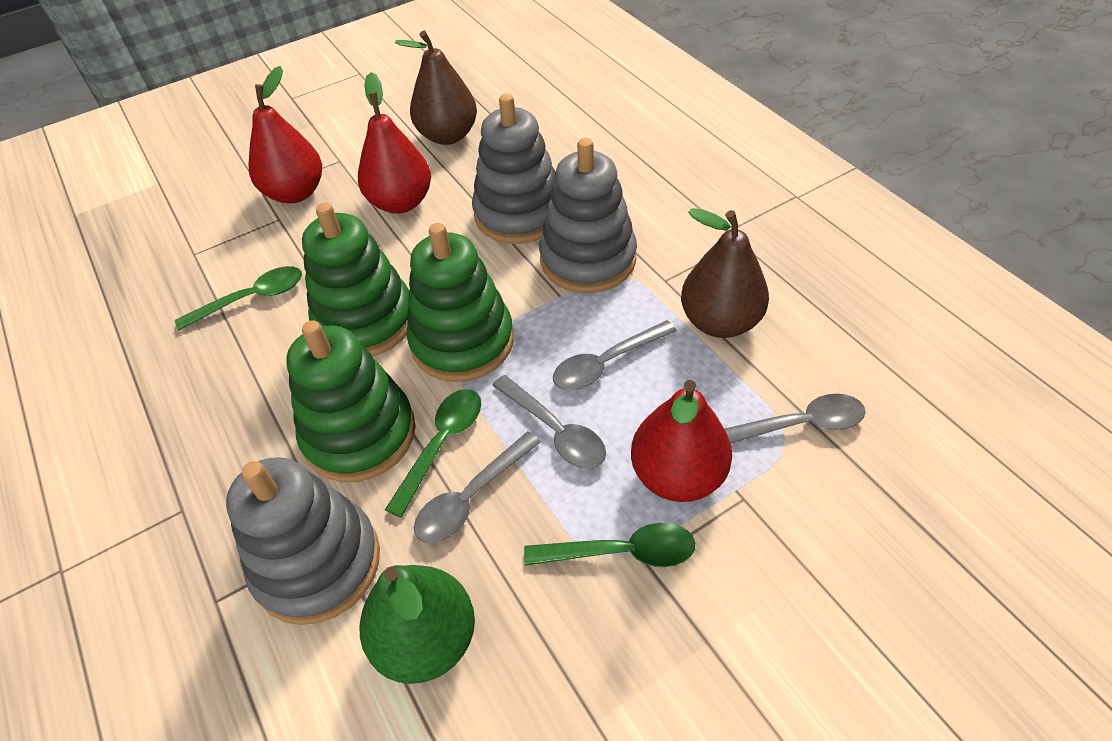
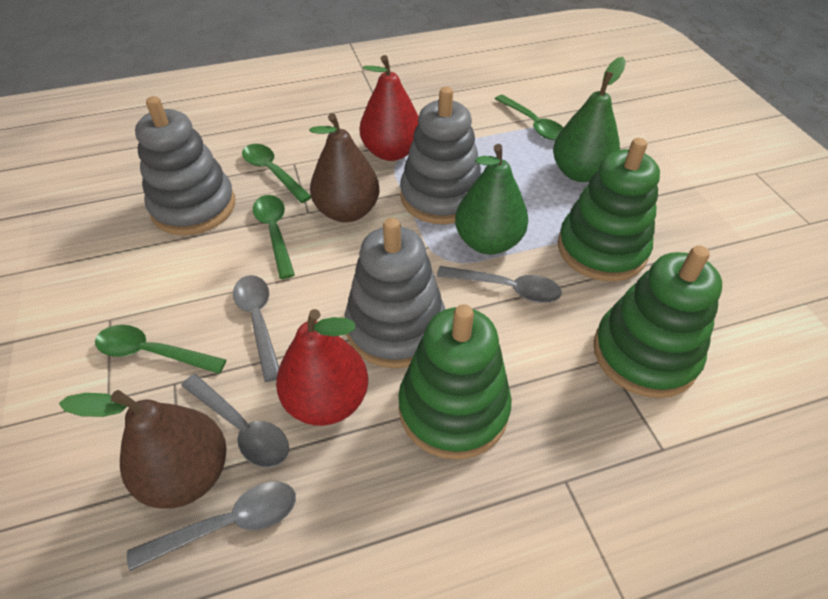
green pear: [360,565,475,684] = 1 -> [455,144,528,255] [553,57,626,182] = 2
green spoon: [175,266,302,331] [385,389,481,518] [524,523,695,567] = 3 -> [95,325,226,374] [242,144,311,203] [253,195,295,279] [495,95,563,140] = 4
red pear: [248,66,322,203] [358,72,431,213] [631,380,732,502] = 3 -> [276,309,368,426] [360,55,419,161] = 2

